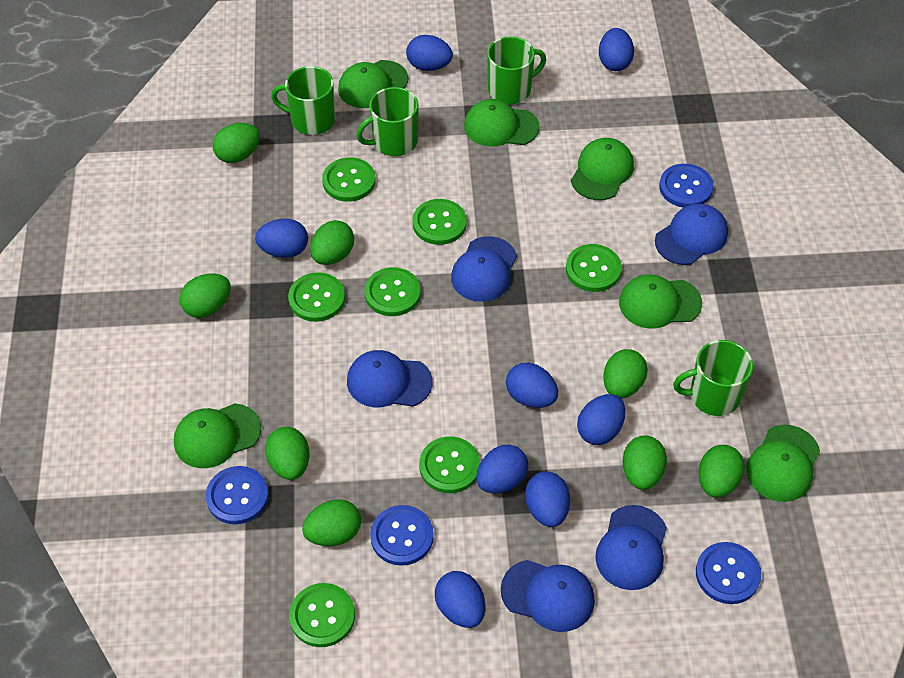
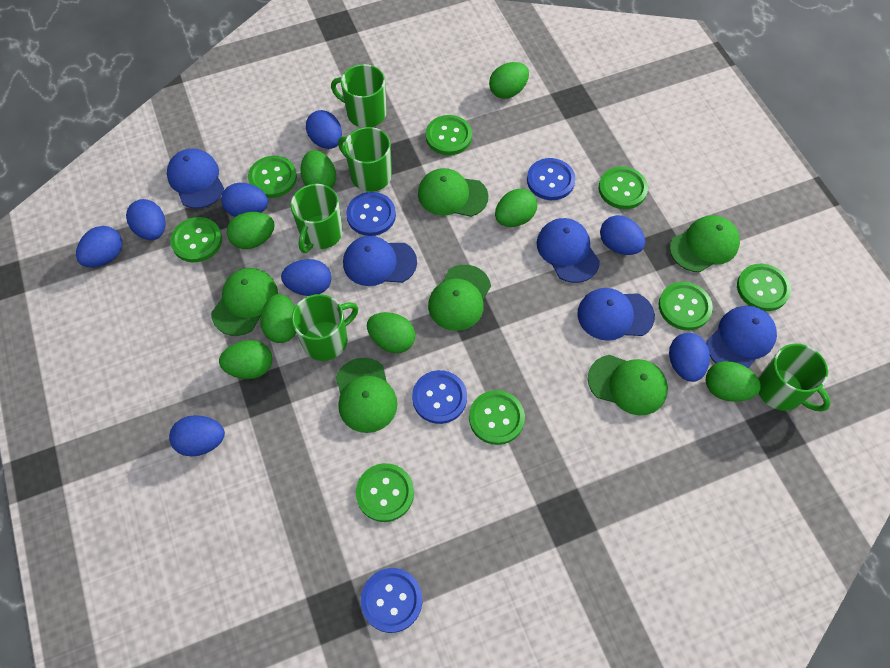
green button: [288,272,345,322] [289,583,355,647] [322,157,376,202] [364,267,421,316] [413,199,467,245] [419,437,480,493] [566,244,622,292] = 7 -> [170,217,222,262] [248,156,297,198] [356,463,414,522] [426,115,472,155] [469,390,525,445] [599,166,648,209] [659,282,713,330] [737,264,791,311] = 8
green mug: [271,66,335,135] [356,87,419,156] [487,36,546,104] [673,340,753,416] = 4 -> [291,184,343,253] [292,294,358,361] [331,64,387,128] [338,127,392,192] [758,344,831,412] = 5

